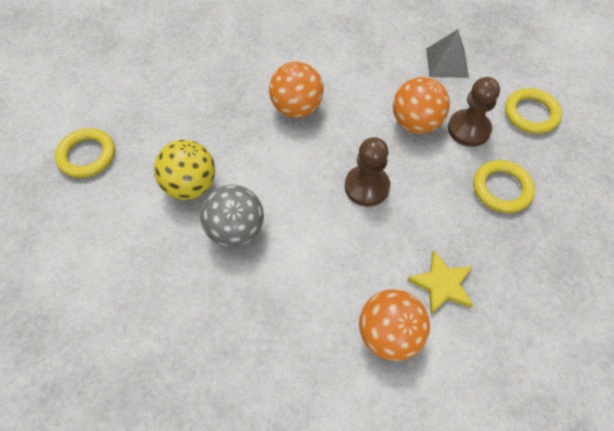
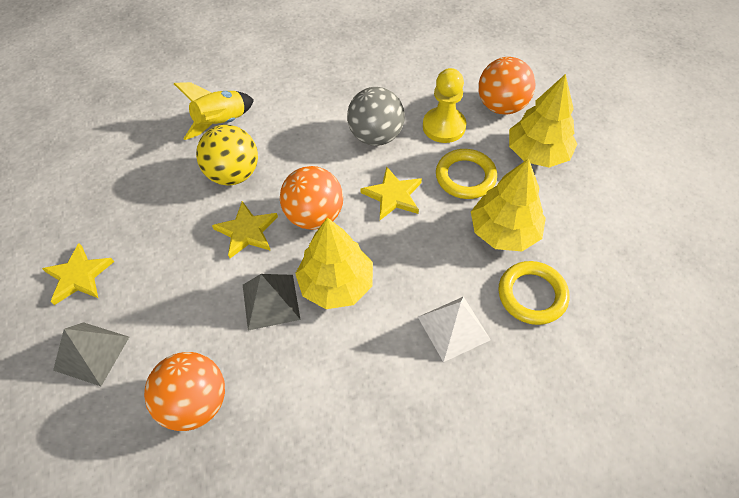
brown pawn: [345,137,390,206] [448,77,500,147] = 2 -> none = 0
grey pyramid: [426,29,469,78] = 1 -> [53,322,129,386] [243,274,301,331] = 2
white pyramid: none = 0 -> [418,296,491,362] = 1
yellow pawn: none = 0 -> [423,68,466,143] = 1
yellow ring: [55,128,115,178] [473,160,535,213] [505,88,562,134] = 3 -> [436,149,497,199] [499,261,569,325] = 2
yellow rocket: none = 0 -> [174,82,254,140] = 1
yellow star: [407,251,474,314] = 1 -> [42,243,114,305] [212,201,278,258] [360,167,422,220] = 3
yellow tree: none = 0 -> [295,217,373,309] [471,158,546,251] [509,74,577,168] = 3

